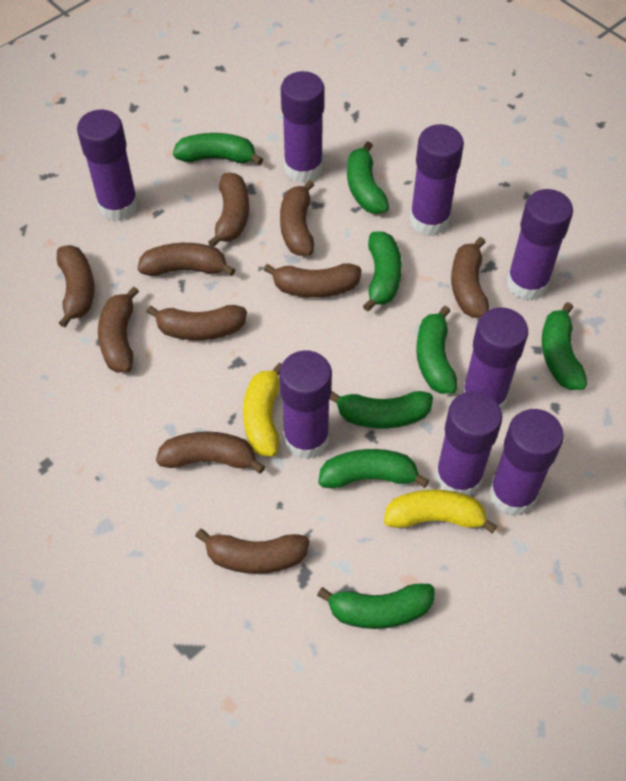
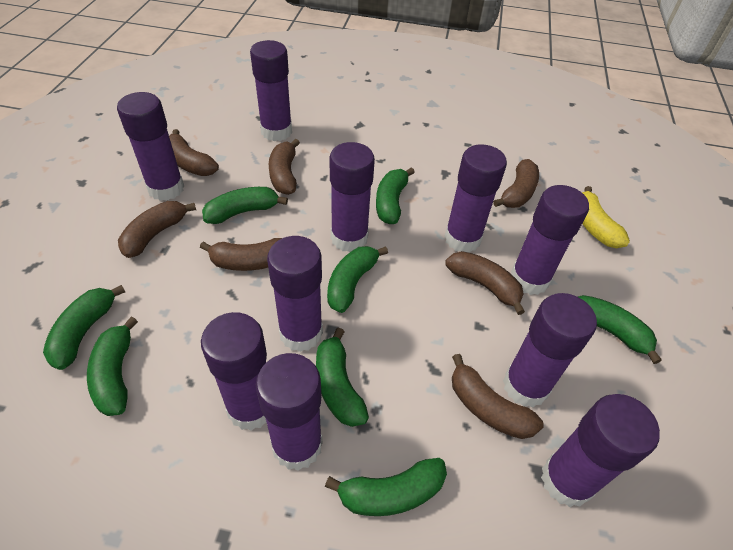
brown banana: [57,245,94,328] [98,286,139,373] [138,243,236,276] [146,305,247,340] [156,431,265,474] [195,529,309,574] [208,173,249,247] [264,263,362,298] [280,180,314,256] [451,237,489,318] = 10 -> [118,201,196,258] [169,129,219,176] [200,238,282,271] [269,139,300,195] [445,251,525,315] [452,354,544,439] [493,159,539,208] = 7
purple glue stick: [77,109,138,221] [279,350,332,459] [281,71,325,183] [409,124,464,236] [435,391,503,496] [462,307,528,411] [489,409,564,516] [507,189,573,300] = 8 -> [117,92,184,201] [201,312,267,431] [250,40,292,141] [256,353,322,471] [267,236,323,352] [330,142,375,252] [444,144,507,253] [503,293,597,407] [511,185,589,295] [541,394,660,507] = 10
yellow banana: [243,363,282,456] [384,490,497,533] = 2 -> [582,186,630,248] = 1

